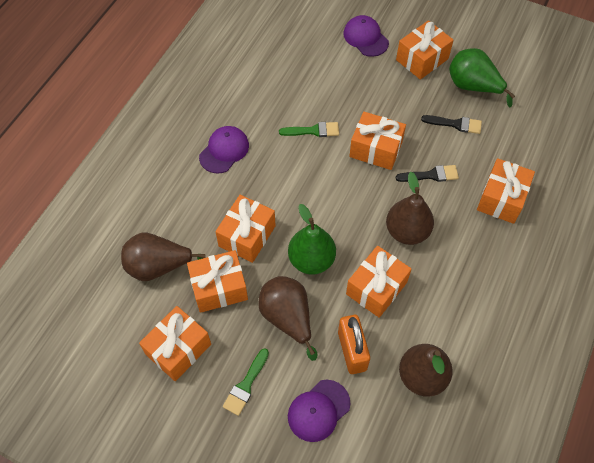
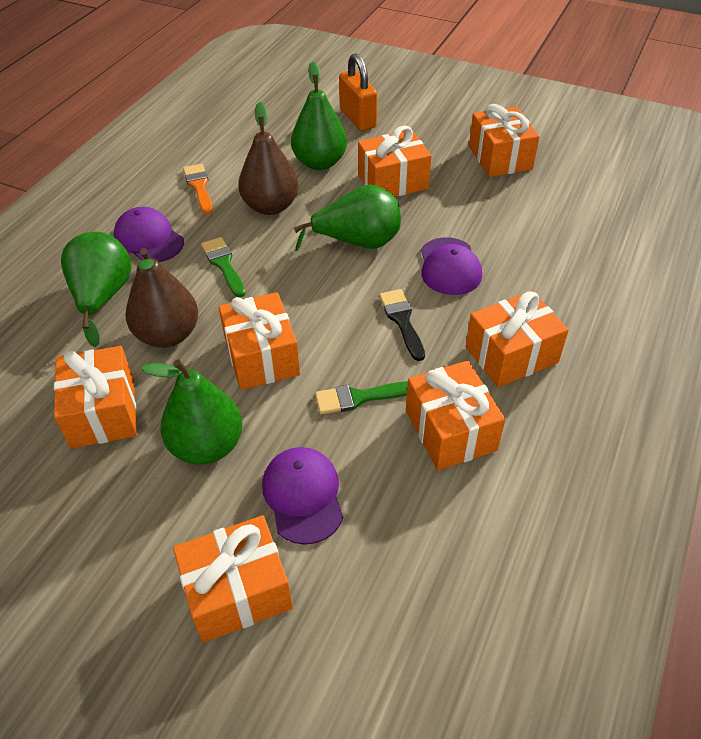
black brush: [396,165,459,182] [421,115,482,134] = 2 -> [379,289,425,361] = 1
brown pear: [121,233,206,281] [258,276,317,361] [386,172,434,245] [399,344,453,397] = 4 -> [126,248,198,348] [238,102,299,215] = 2
green pear: [288,204,336,275] [449,48,515,107] = 2 -> [61,232,132,347] [141,359,242,465] [291,62,347,170] [294,184,401,251] = 4
orange brush: none = 0 -> [183,164,213,215] = 1

